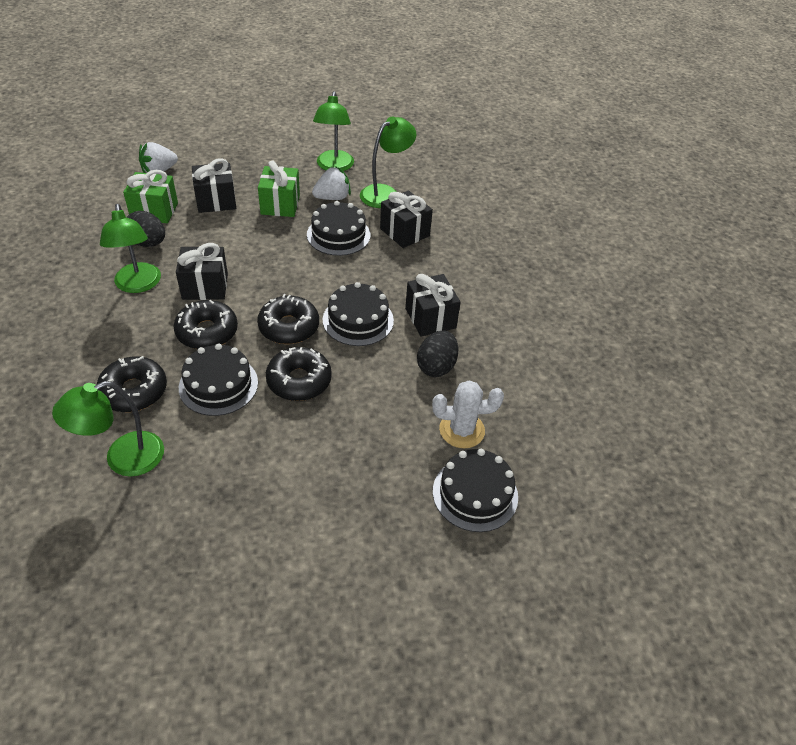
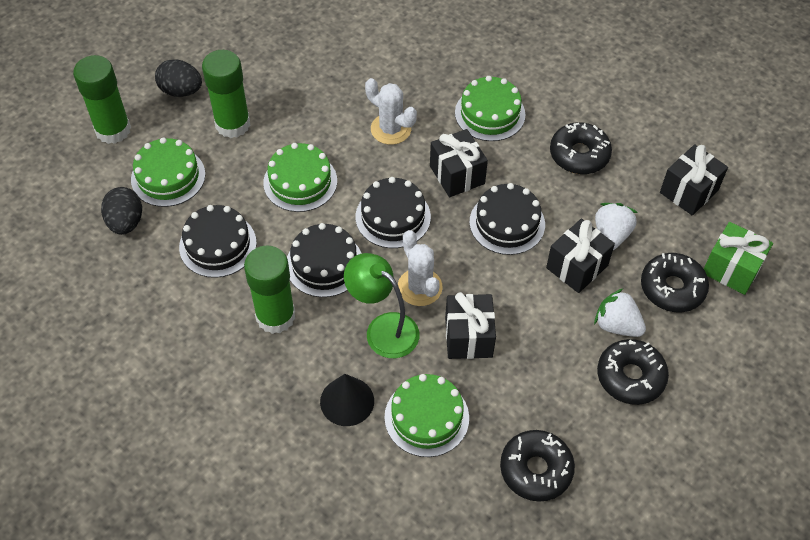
black cone: none = 0 -> [320,374,374,426] = 1
green cake: none = 0 -> [131,138,205,207] [263,143,337,212] [384,374,469,457] [455,76,526,141] = 4
green gift: [123,170,178,223] [258,160,300,217] = 2 -> [704,222,773,295] = 1
green glue stick: none = 0 -> [73,55,131,144] [202,50,250,138] [244,246,295,334] = 3
green lamp: [52,381,164,477] [100,204,161,293] [313,91,354,171] [360,116,416,208] = 4 -> [344,253,419,358] = 1
white cactus: [432,380,504,448] = 1 -> [365,78,417,145] [398,230,443,306] = 2

